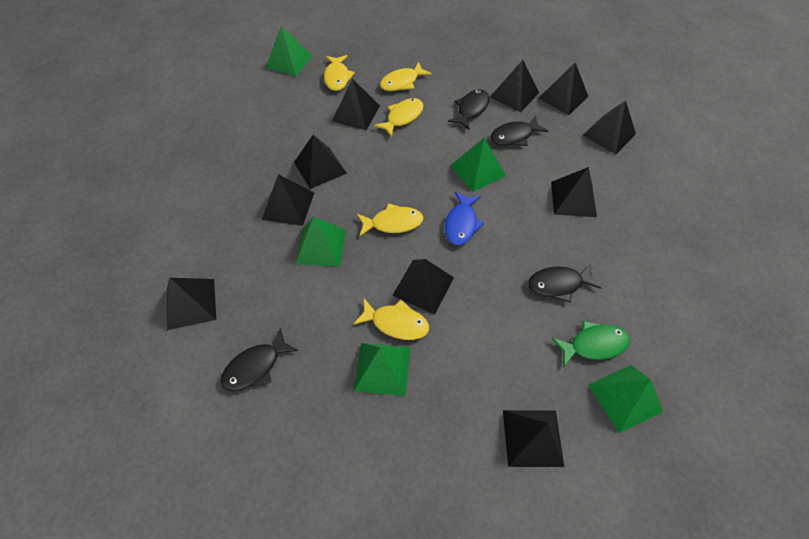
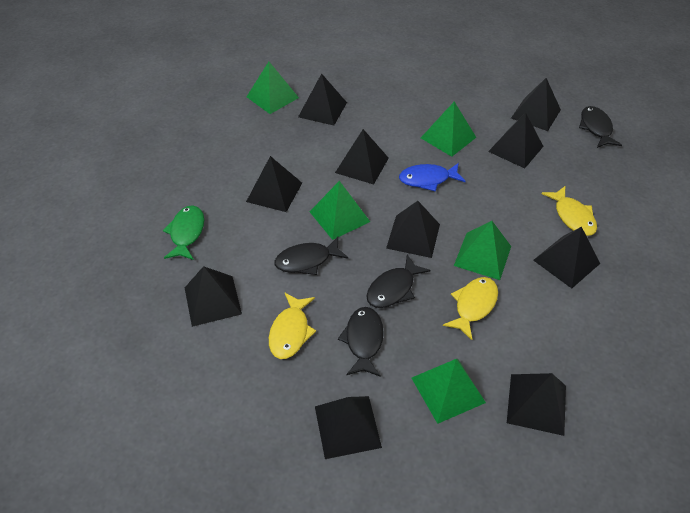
yellow fish: [324,55,355,91] [353,299,429,340] [357,203,423,237] [374,98,424,137] [380,62,432,91] = 5 -> [269,292,316,359] [443,277,498,340] [541,186,597,236] = 3

